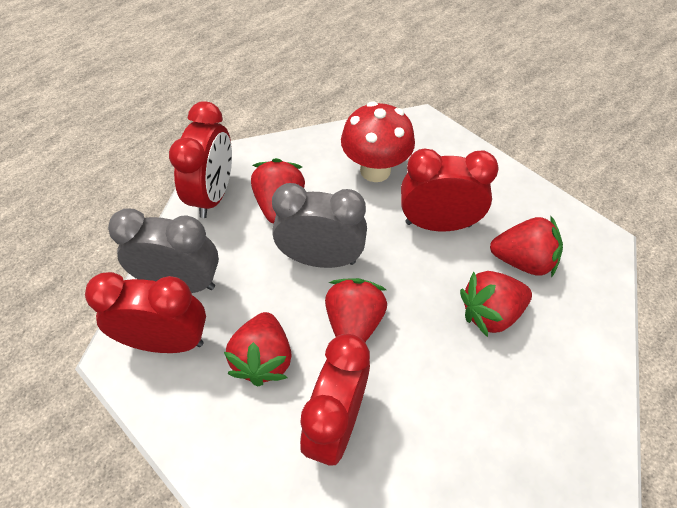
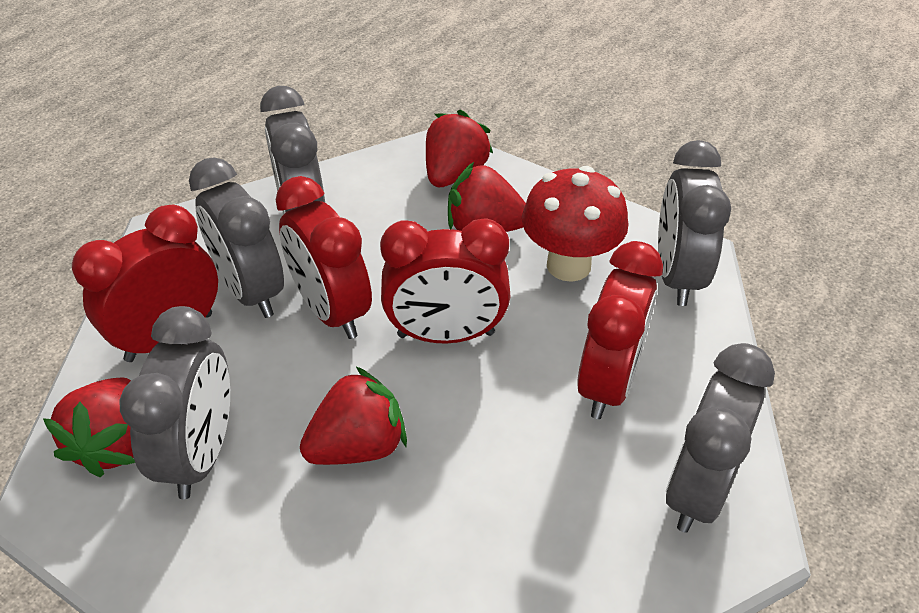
grey clock: [108,209,219,293] [272,183,367,268] = 2 -> [119,306,230,499] [189,157,284,318] [260,86,325,215] [658,140,731,306] [666,343,775,533] = 5
red strawberry: [224,312,292,386] [251,158,305,223] [325,278,387,342] [460,271,532,337] [490,215,563,278] = 5 -> [43,377,135,477] [300,366,407,465] [426,110,493,187] [448,162,526,232] = 4

